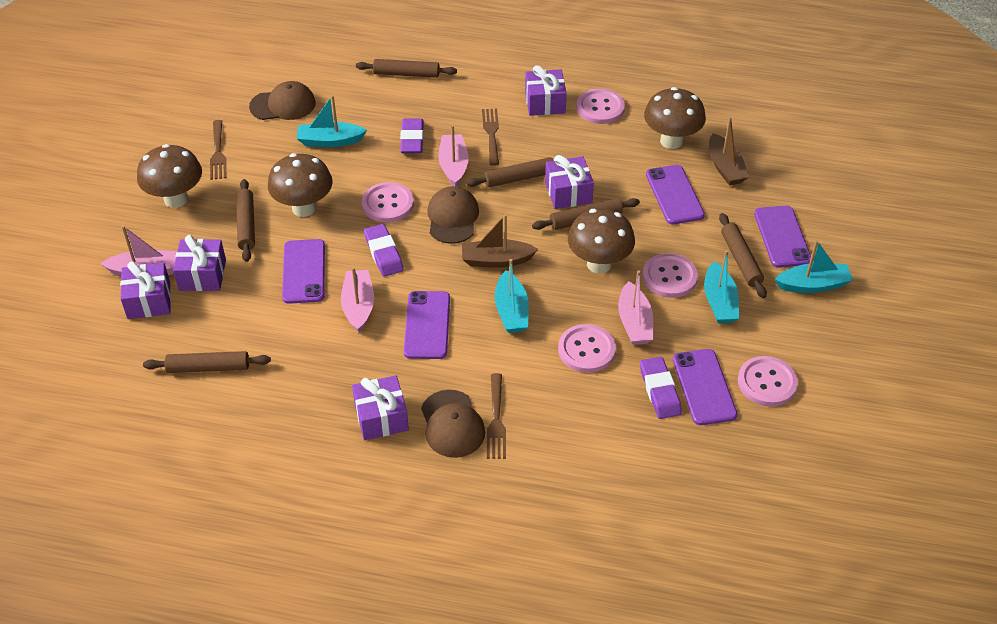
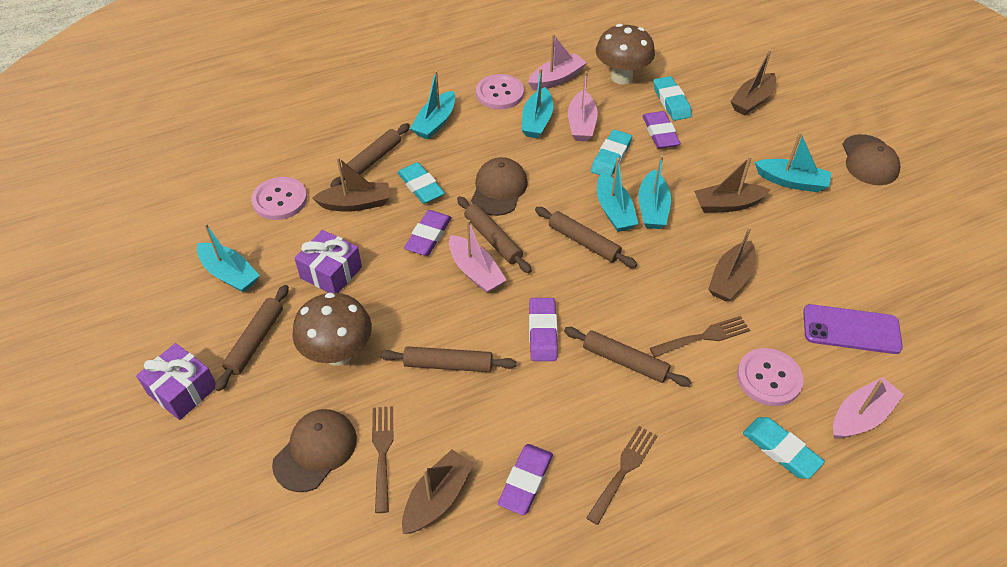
brown boat: [462,214,538,268] [709,117,749,186] = 2 -> [312,157,390,212] [402,449,474,534] [694,156,770,213] [708,227,756,301] [730,49,776,115] = 5
brown mushroom: [137,144,202,208] [268,153,333,217] [568,208,635,274] [644,87,706,149] = 4 -> [292,292,372,366] [596,24,655,84] = 2
pink button: [362,182,414,223] [558,324,616,373] [576,88,625,124] [642,253,698,298] [738,356,798,407] = 5 -> [251,177,307,220] [476,74,524,109] [737,348,804,406] = 3
purple eraser: [364,224,404,277] [400,118,424,153] [640,357,682,419] = 3 -> [404,210,452,256] [498,444,553,515] [529,298,558,361] [643,111,680,149] = 4
purple gift: [120,261,171,319] [173,235,226,291] [352,375,409,440] [525,65,567,116] [545,155,594,209] = 5 -> [136,343,216,420] [294,230,362,293] = 2
purple phone: [282,239,325,304] [404,291,450,359] [646,165,705,224] [673,349,737,425] [754,206,811,268] = 5 -> [803,304,903,354] = 1
turquoise boat: [297,95,367,147] [495,259,529,333] [704,250,739,324] [775,240,853,293] = 4 -> [197,223,260,293] [410,70,455,140] [521,68,553,138] [597,158,638,232] [638,155,671,229] [755,132,831,192] = 6
turquoise eraser: none = 0 -> [397,162,445,204] [591,129,632,177] [653,76,692,121] [743,417,825,479] = 4

